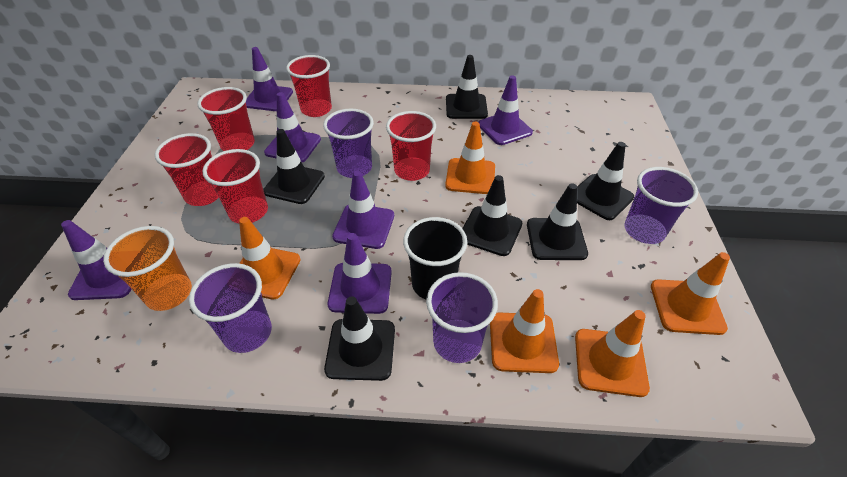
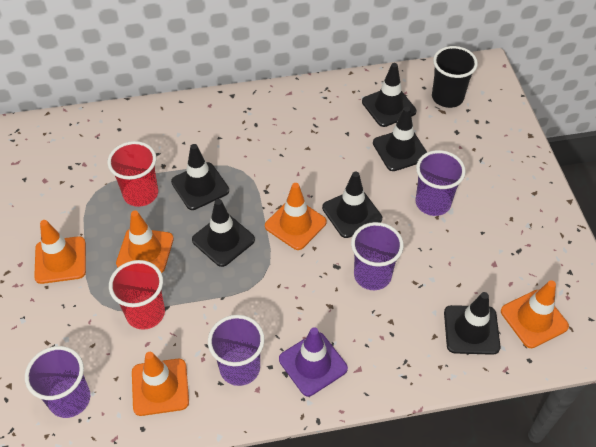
orange cup: [103,226,192,311] = 1 -> none = 0
purple traffic cone: [61,220,131,300] [246,47,293,111] [264,92,321,163] [328,233,392,314] [332,171,394,249] [479,75,533,145] = 6 -> [279,327,348,396] = 1
red cup: [155,133,219,206] [197,87,255,151] [202,149,268,223] [286,55,332,117] [386,111,436,181] = 5 -> [107,141,158,207] [109,260,165,330] = 2

